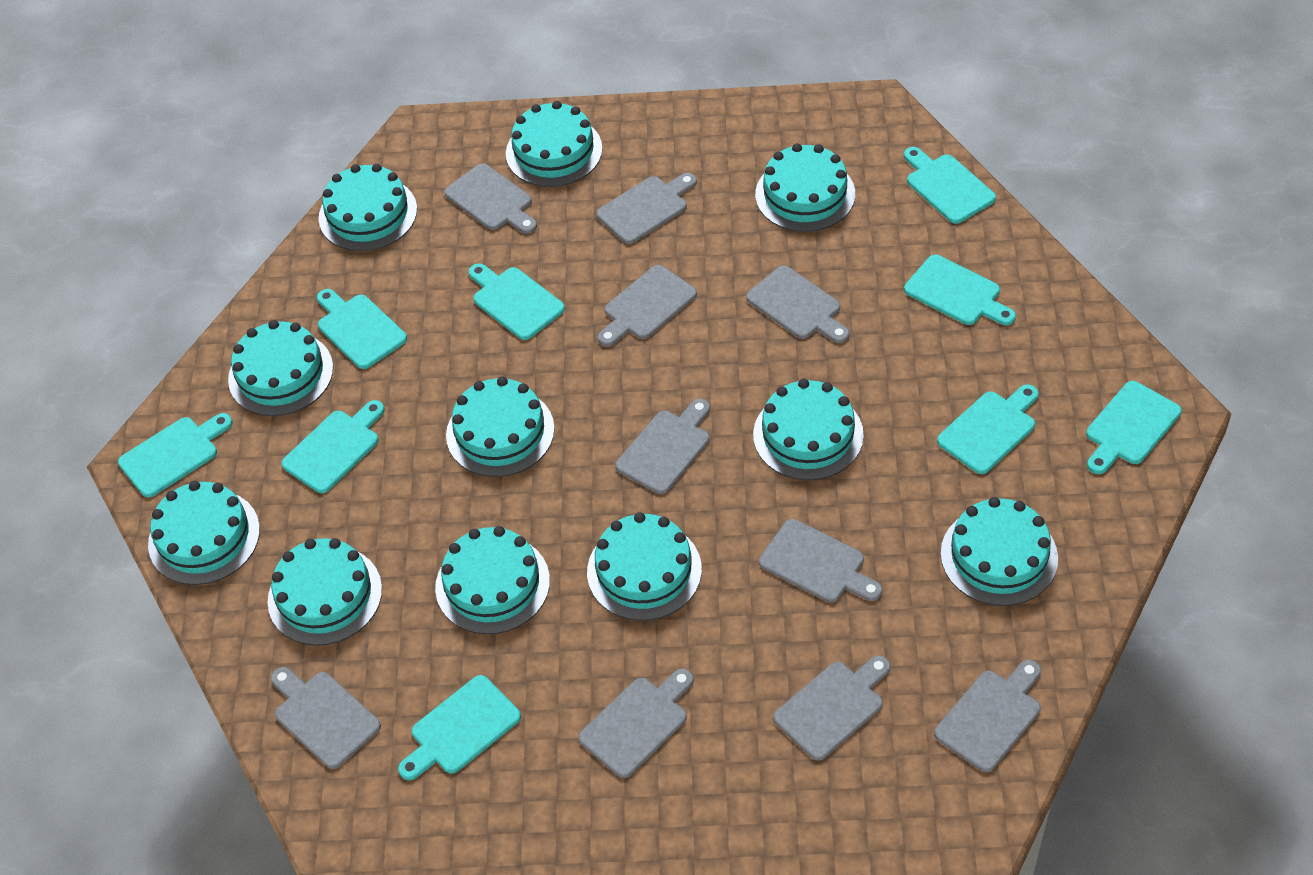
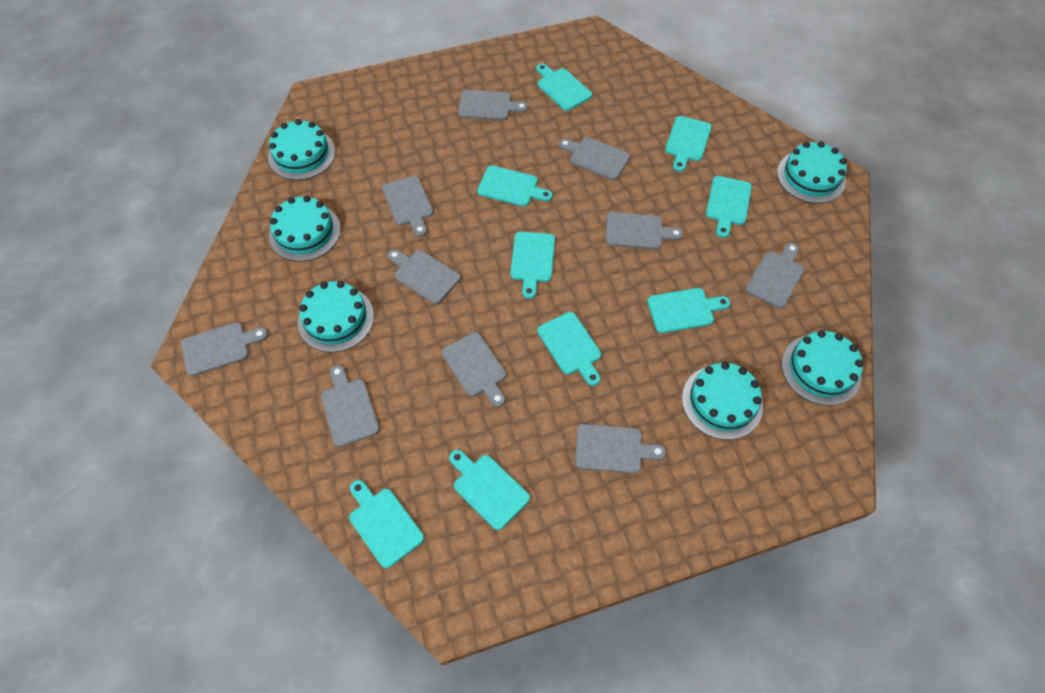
turquoise cake: [148,481,260,585] [228,320,333,416] [268,538,382,646] [319,164,417,251] [435,526,550,634] [446,376,554,477] [506,101,602,187] [587,512,702,621] [753,379,864,480] [755,143,855,232] [941,497,1058,606] = 11 -> [268,119,335,180] [269,196,341,262] [298,281,374,352] [682,362,763,440] [777,141,847,203] [782,330,864,406] = 6

